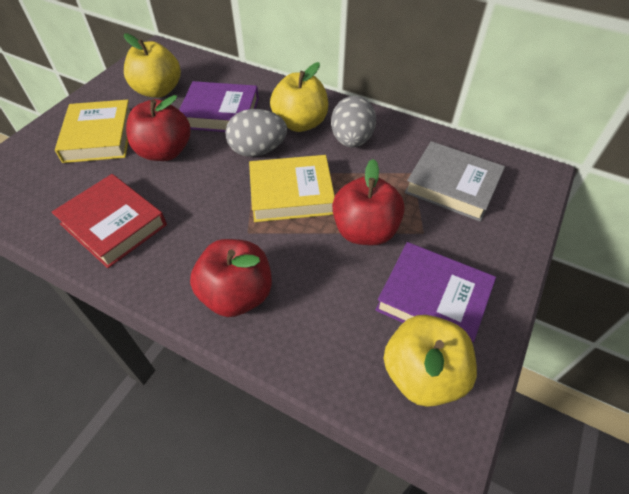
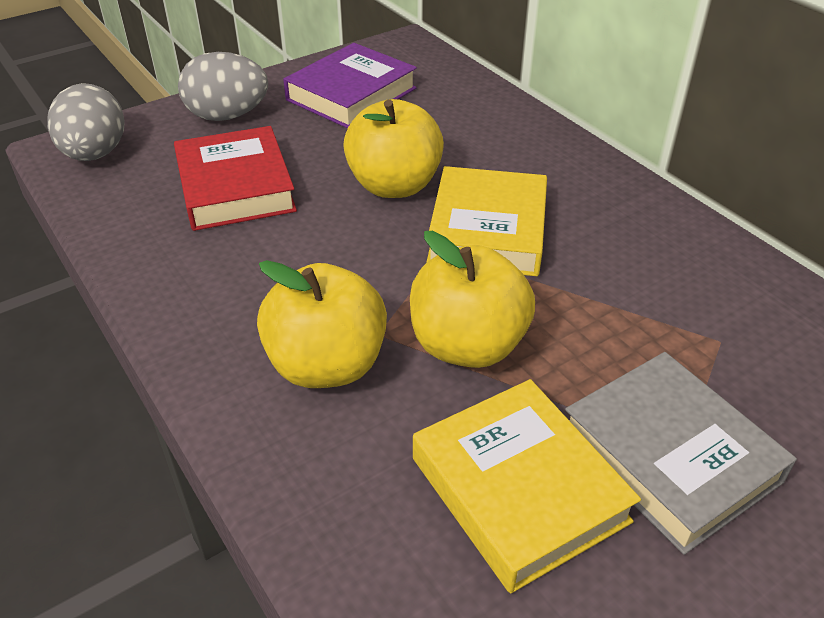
purple book: [179,81,259,132] [376,242,496,342] = 2 -> [283,43,417,128] = 1
red apple: [126,95,191,161] [190,239,272,317] [332,159,405,245] = 3 -> none = 0

